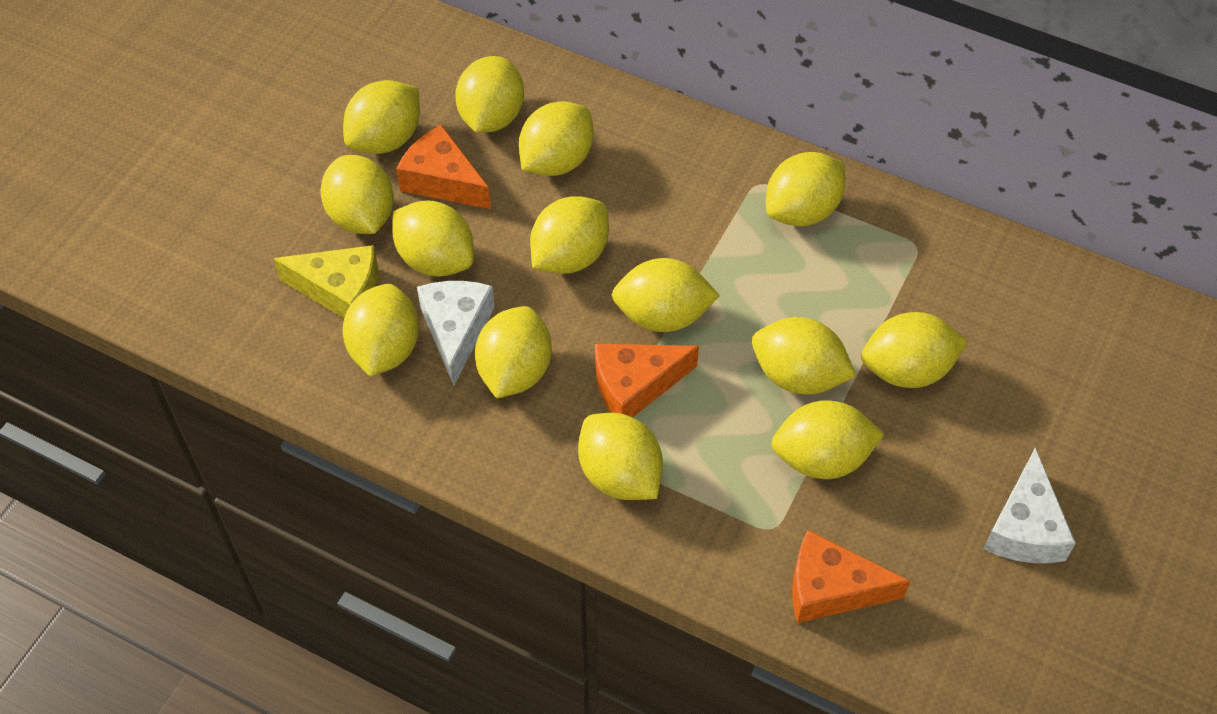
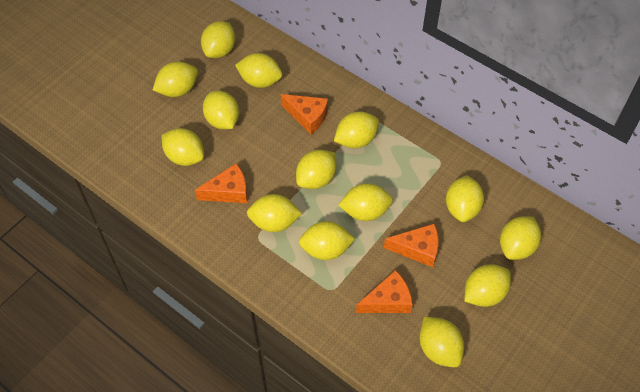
orange cheese: [396,124,491,209] [595,344,699,417] [792,530,910,623] = 3 -> [195,163,248,203] [281,94,328,134] [356,270,413,313] [384,224,439,267] = 4
white cheese: [417,281,495,386] [983,448,1076,563] = 2 -> none = 0
yellow cheese: [273,245,378,318] = 1 -> none = 0

